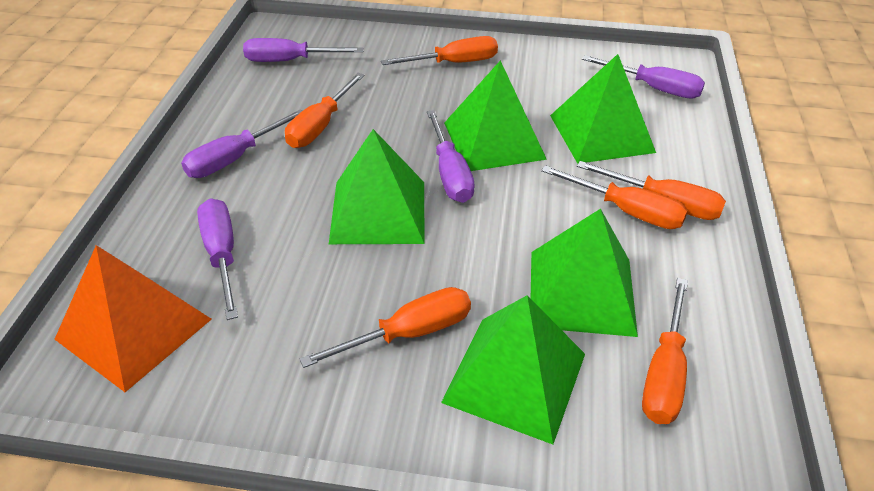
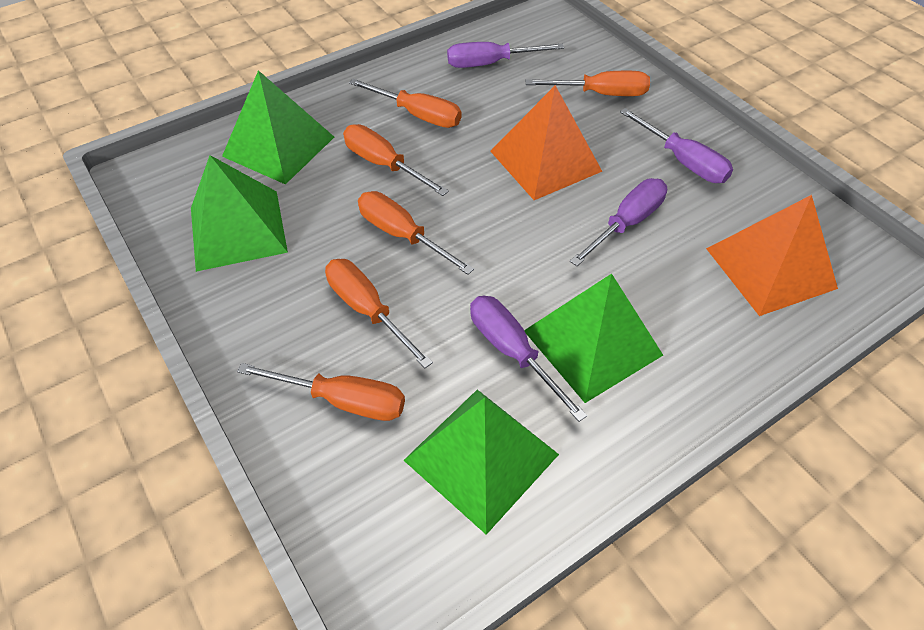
green pyramid: [329,129,424,244] [441,295,585,444] [444,60,547,171] [531,209,638,337] [550,54,656,164] = 5 -> [191,155,288,272] [222,70,334,185] [404,390,559,535] [524,273,663,403] = 4
orange pyramid: [55,245,212,392] = 1 -> [490,85,602,200] [706,195,838,316] = 2
purple screwdriver: [181,110,302,178] [197,198,238,320] [243,38,364,62] [427,110,475,203] [582,55,705,99] = 5 -> [447,42,564,68] [470,296,587,422] [570,178,667,266] [620,108,733,183] = 4

